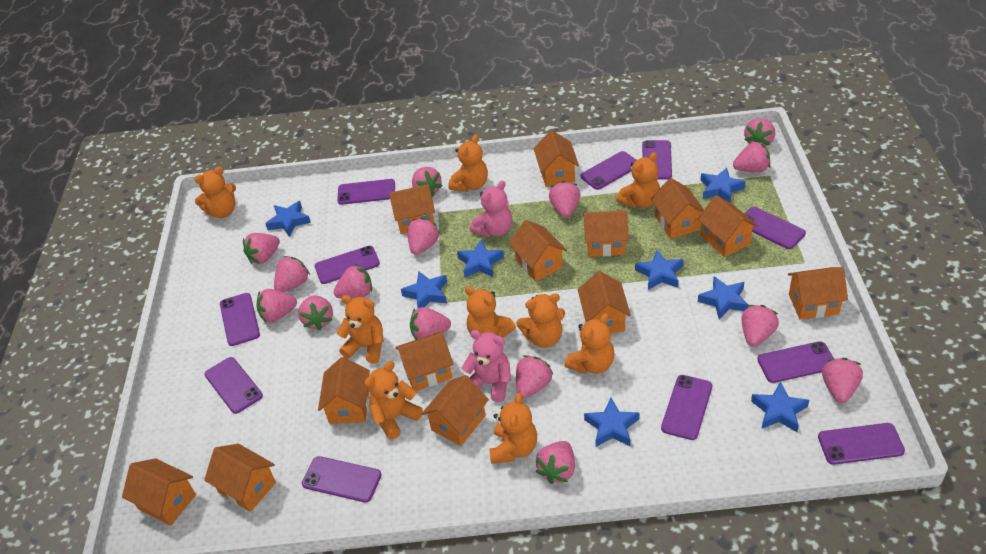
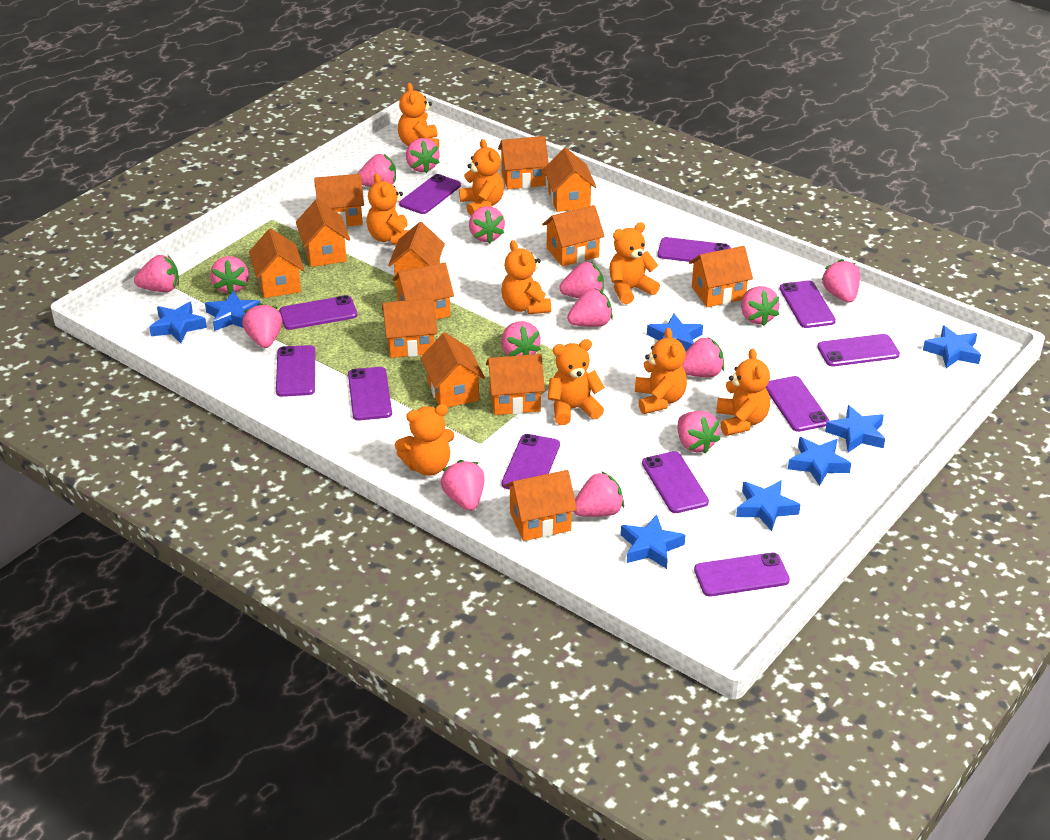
pink teddy bear: [462,330,511,402] [470,181,512,237] = 2 -> none = 0

